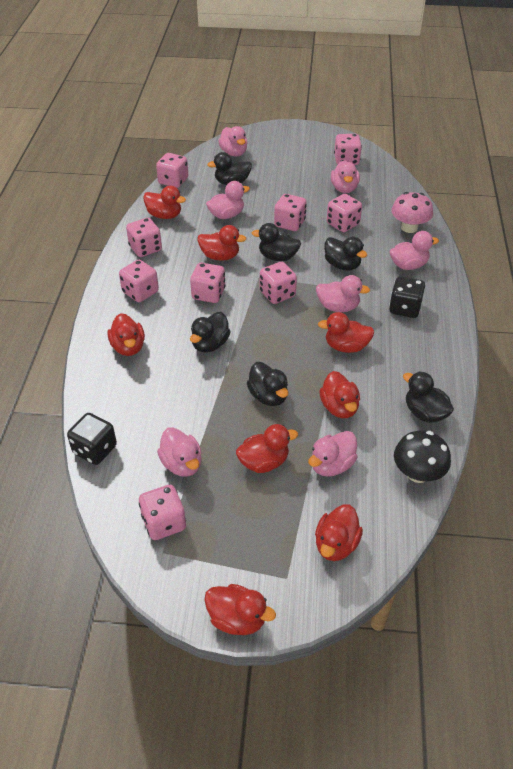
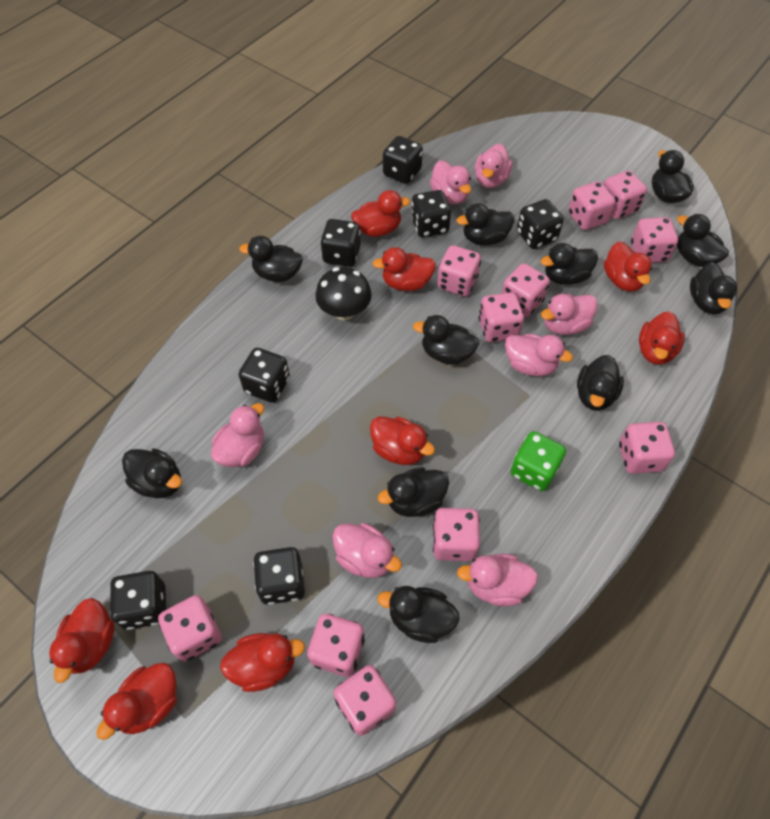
black dice: [67,413,117,465] [389,276,425,318] = 2 -> [110,571,166,630] [239,348,290,403] [253,547,305,605] [320,219,361,267] [383,136,423,184] [411,190,451,237] [517,199,564,249] = 7
black duck: [190,312,231,353] [207,152,252,185] [247,362,289,406] [252,223,301,261] [324,237,367,271] [403,371,454,423] = 6 -> [122,448,182,498] [239,236,303,282] [377,586,460,643] [378,467,449,517] [413,315,479,365] [456,203,514,245] [541,243,598,285] [577,355,624,411] [652,150,694,203] [677,214,729,267] [690,262,737,314] = 11
green dice: none = 0 -> [510,431,566,491] = 1
pink dice: [119,260,159,302] [126,218,162,257] [139,485,186,540] [156,153,188,188] [190,263,226,303] [260,262,297,304] [274,194,307,231] [327,194,362,232] [334,134,362,165] = 9 -> [158,595,222,662] [307,614,365,677] [334,665,396,736] [433,508,480,561] [437,245,481,297] [479,292,524,342] [502,263,550,317] [568,181,616,230] [604,170,647,219] [619,422,675,474] [631,217,678,263] = 11
pink mushroom: [392,192,433,233] = 1 -> none = 0

